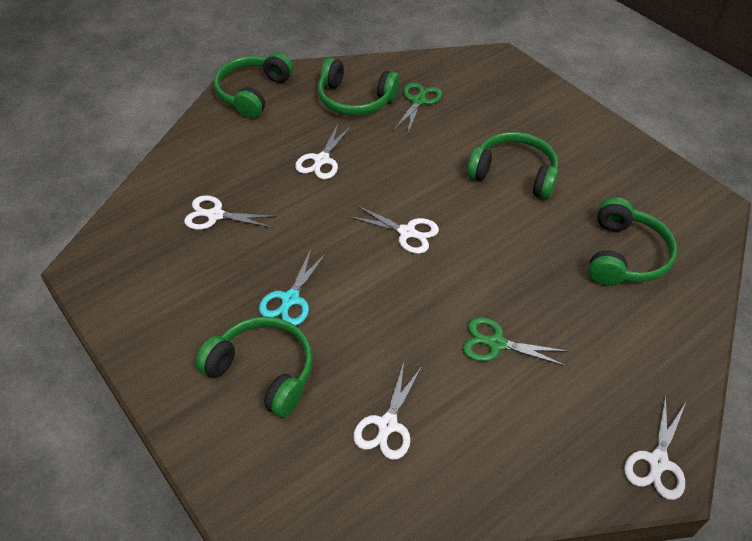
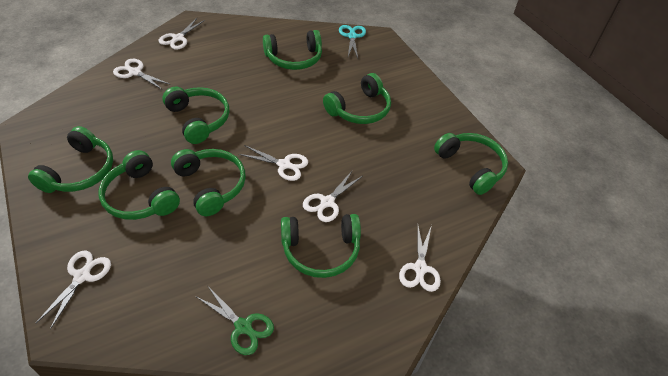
green headphones: [196,317,313,418] [214,52,293,119] [318,58,400,116] [467,132,559,199] [588,197,677,286] = 5 -> [28,126,113,193] [99,150,180,220] [162,87,229,144] [171,149,246,216] [263,30,322,70] [281,214,361,278] [323,73,391,124] [434,133,508,195] = 8
green scissors: [394,83,442,133] [463,317,569,366] = 2 -> [197,285,274,355] = 1
white scissors: [184,195,277,230] [295,124,352,179] [348,205,439,254] [353,362,422,460] [624,395,686,500] = 5 -> [36,251,111,329] [113,59,171,89] [159,18,205,50] [239,145,308,181] [303,170,362,222] [399,225,441,292] = 6

